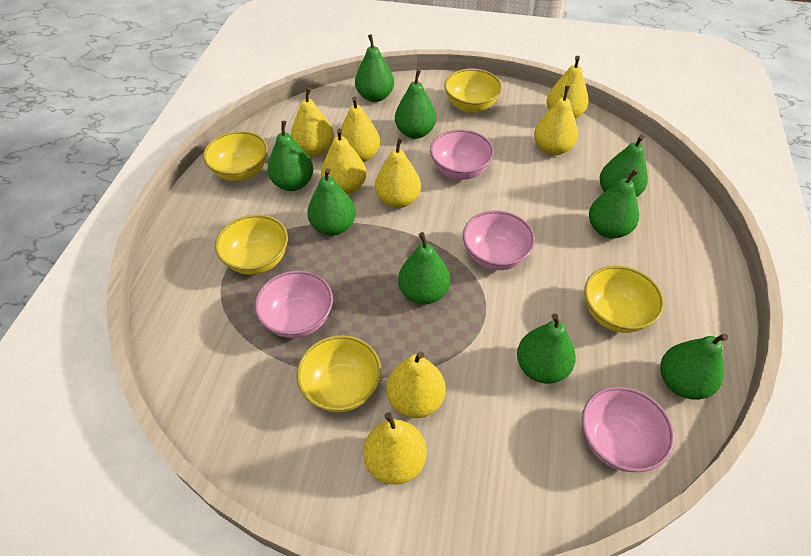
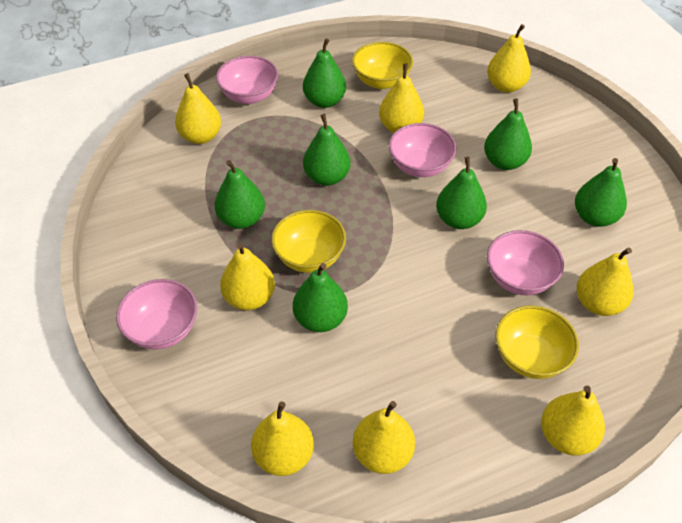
green pear: [268,121,313,191] [307,168,356,236] [355,34,394,102] [395,70,436,139] [398,232,450,305] [517,314,576,384] [589,169,639,238] [600,135,648,197] [660,334,729,400] = 9 -> [215,160,265,229] [293,263,348,332] [303,38,346,108] [303,114,351,186] [436,157,487,229] [484,98,532,170] [575,158,627,227] = 7
yellow bowl: [203,131,268,181] [215,214,288,275] [297,335,381,413] [444,69,502,113] [584,266,664,333] = 5 -> [271,210,346,273] [352,42,413,89] [495,305,579,379] = 3

